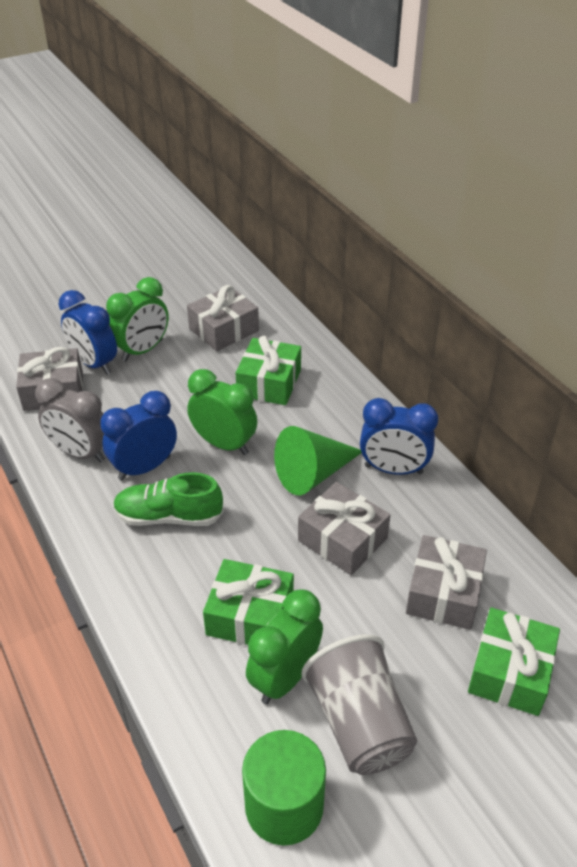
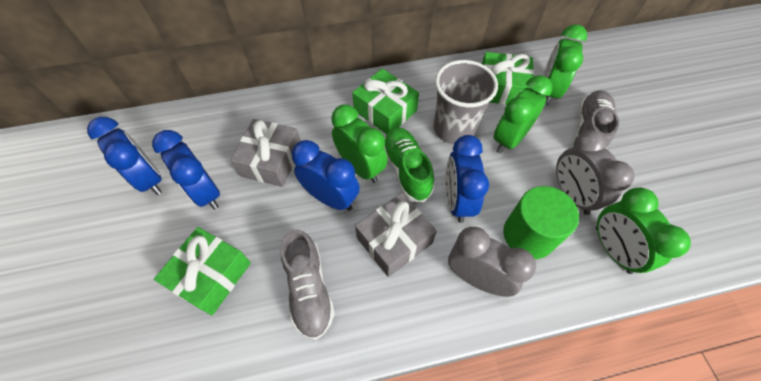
blue clock: [58,290,117,375] [100,391,177,480] [360,398,438,475] = 3 -> [87,117,162,195] [152,130,220,210] [292,140,360,211] [446,135,489,223] = 4
green clock: [106,277,169,361] [187,369,257,455] [246,590,323,704] = 3 -> [331,105,388,183] [494,75,552,154] [543,24,587,106] [596,188,691,274] = 4
green cone: [274,426,362,495] = 1 -> none = 0
grey clock: [35,378,105,463] = 1 -> [448,227,536,297] [556,130,635,215] = 2
grey gift: [16,347,83,411] [187,285,259,351] [298,482,391,575] [406,535,487,630] = 4 -> [230,119,301,187] [355,193,437,277] = 2
grey shoe: none = 0 -> [281,229,335,340] [574,90,619,149] = 2

